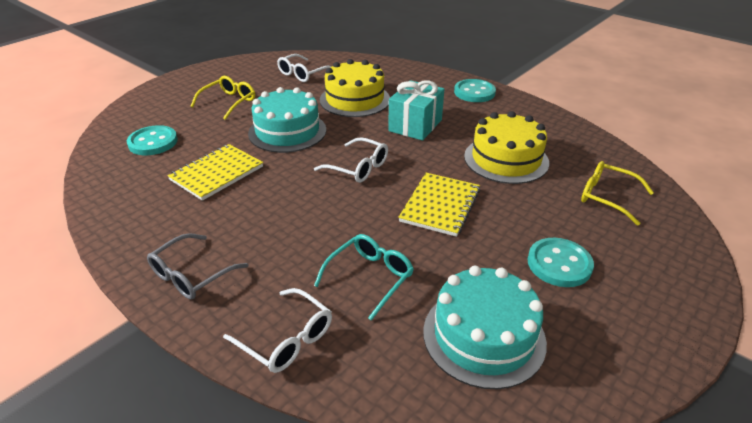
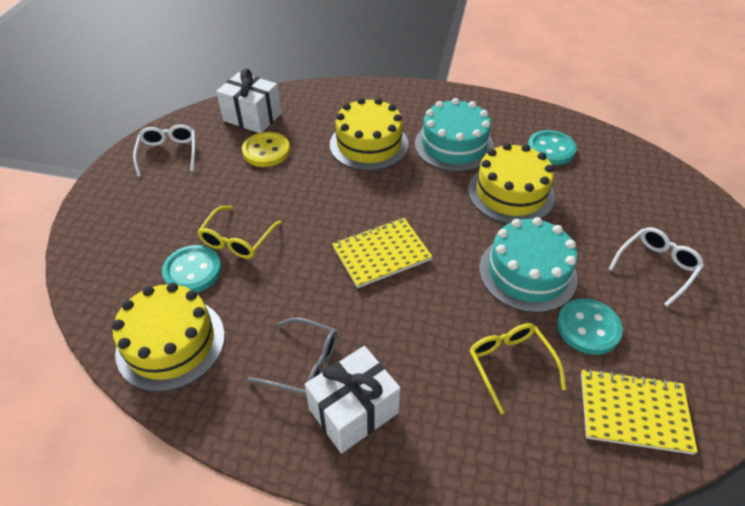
turquoise gift: [388,80,444,141] = 1 -> none = 0
turquoise glasses: [314,234,414,321] = 1 -> none = 0
white gift: none = 0 -> [216,68,281,133] [305,346,401,453] = 2
white glasses: [223,288,332,373] [277,54,332,82] [314,137,388,183] = 3 -> [133,124,195,177] [609,227,704,306] = 2
yellow button: none = 0 -> [242,132,290,167] = 1
yellow cake: [320,59,390,117] [464,111,549,184] = 2 -> [112,282,225,392] [330,98,408,171] [468,143,555,224] = 3

